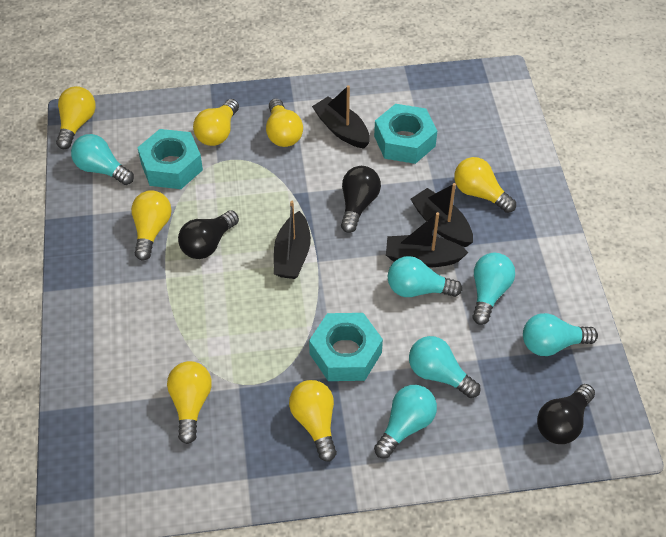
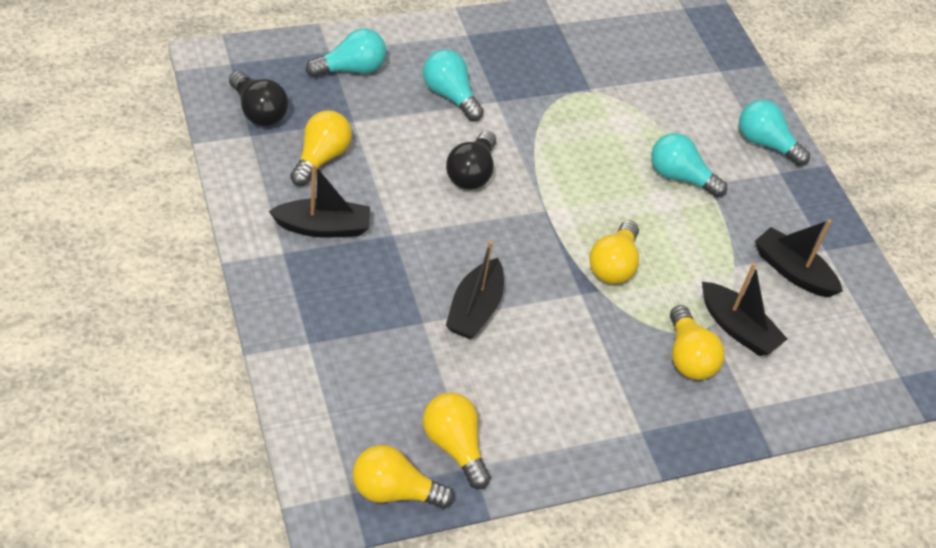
black light bulb: [178,210,239,259] [341,166,381,233] [537,384,595,444] = 3 -> [229,71,288,126] [446,131,496,190] = 2
turquoise light bulb: [71,134,134,185] [374,385,437,458] [388,256,462,297] [409,336,480,398] [472,253,515,325] [523,313,598,356] = 6 -> [306,29,386,78] [423,50,484,121] [651,133,727,198] [739,100,810,166] = 4
turquoise nut: [137,129,203,189] [309,313,383,381] [374,104,437,164] = 3 -> none = 0
yellow light bulb: [56,86,96,149] [131,190,172,260] [167,361,212,444] [193,99,239,146] [266,98,303,147] [289,380,337,462] [454,157,516,213] = 7 -> [290,110,352,186] [353,445,454,509] [423,393,491,489] [589,220,639,284] [670,305,725,380] = 5

